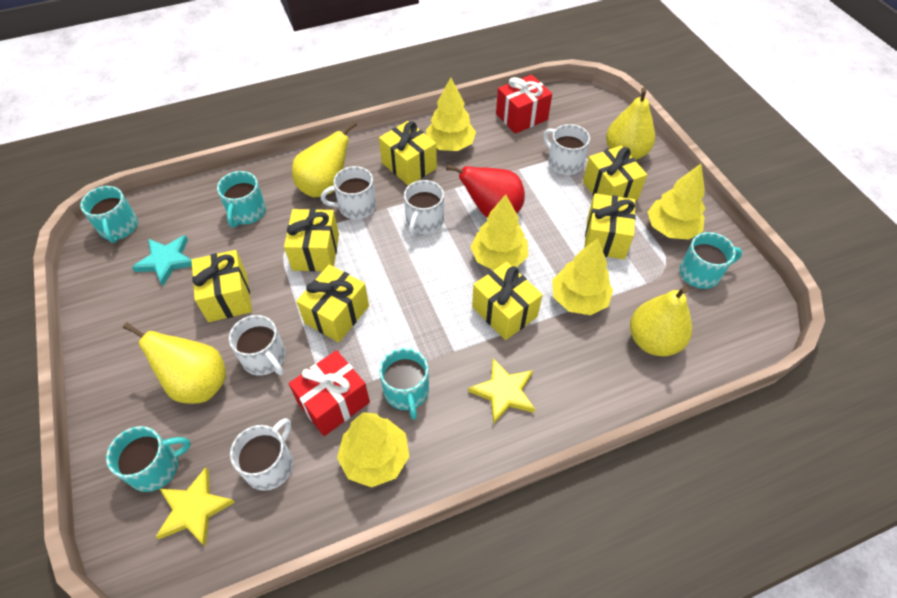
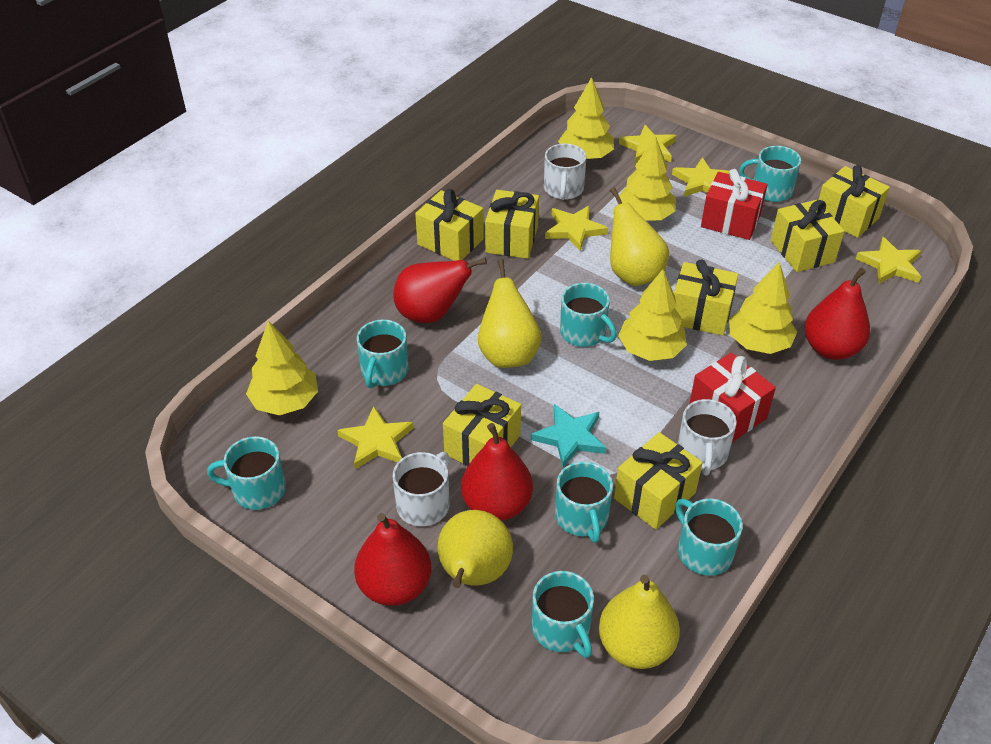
red pear: [446,165,525,218] = 1 -> [354,513,431,606] [393,258,487,323] [461,423,533,521] [804,268,871,360] = 4
turquoise mug: [80,186,138,243] [106,426,191,492] [217,171,266,228] [379,348,429,420] [679,232,742,289] = 5 -> [207,436,286,510] [357,319,409,388] [532,571,594,658] [555,462,613,543] [560,283,617,347] [675,499,743,576] [739,146,801,202] = 7
white mug: [229,315,286,376] [230,418,293,491] [321,166,376,219] [404,180,444,236] [543,124,590,175] = 5 -> [393,452,449,526] [544,143,587,200] [678,399,737,476] = 3
yellow star: [155,467,235,547] [468,358,535,424] = 2 -> [337,406,414,469] [545,206,608,251] [619,125,677,164] [672,157,729,197] [856,237,921,284] = 5

